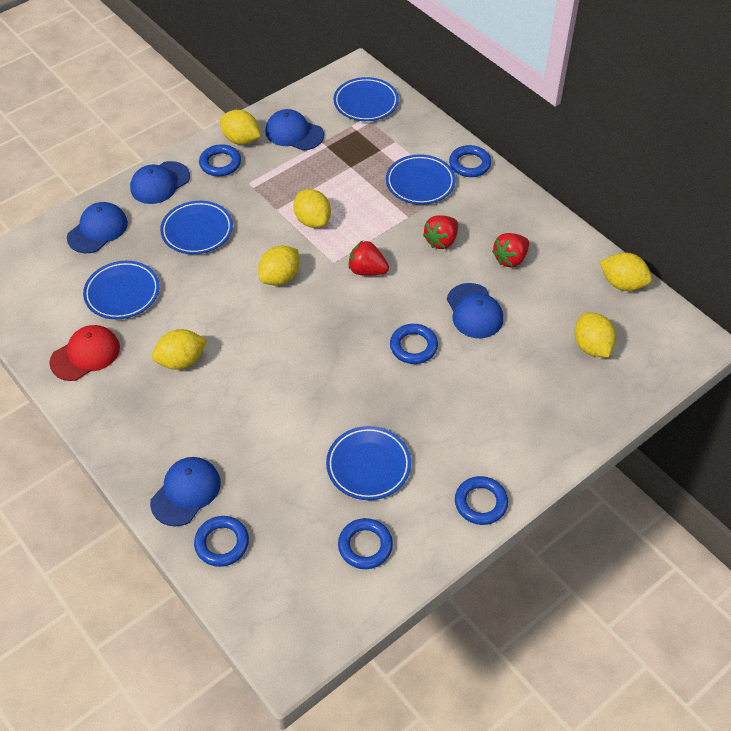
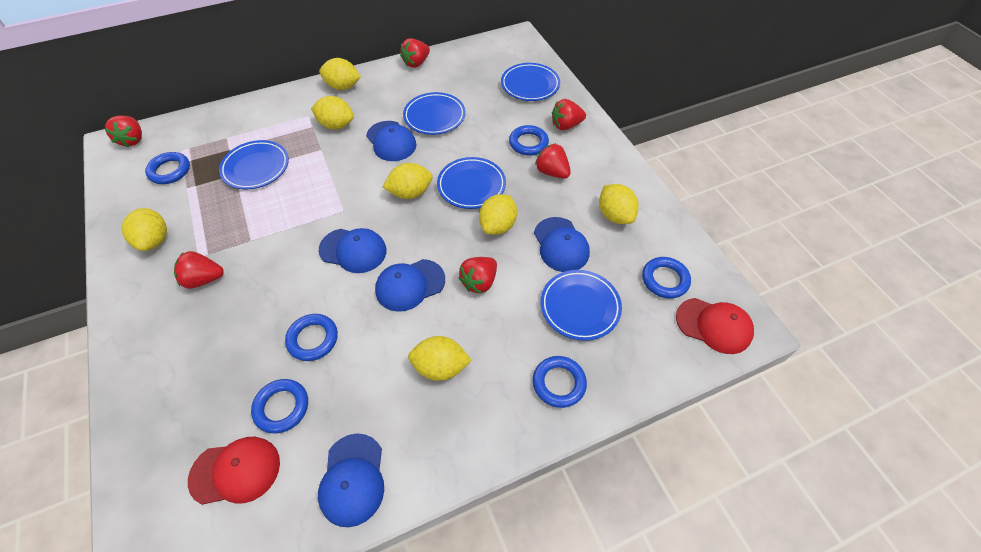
red cap: [49,325,120,381] = 1 -> [188,437,280,505] [676,298,754,354] = 2
red strawberry: [348,241,389,275] [423,215,458,249] [492,233,529,267] = 3 -> [105,116,142,148] [174,251,224,289] [400,38,430,68] [459,257,497,294] [535,143,571,179] [552,99,586,130] = 6
yellow lemon: [152,329,207,370] [220,110,260,145] [258,246,299,285] [293,189,331,228] [574,313,616,357] [600,252,652,291] = 6 -> [122,208,167,251] [311,96,354,129] [319,58,361,90] [383,163,433,199] [408,336,472,381] [479,194,517,235] [599,184,639,224] = 7

